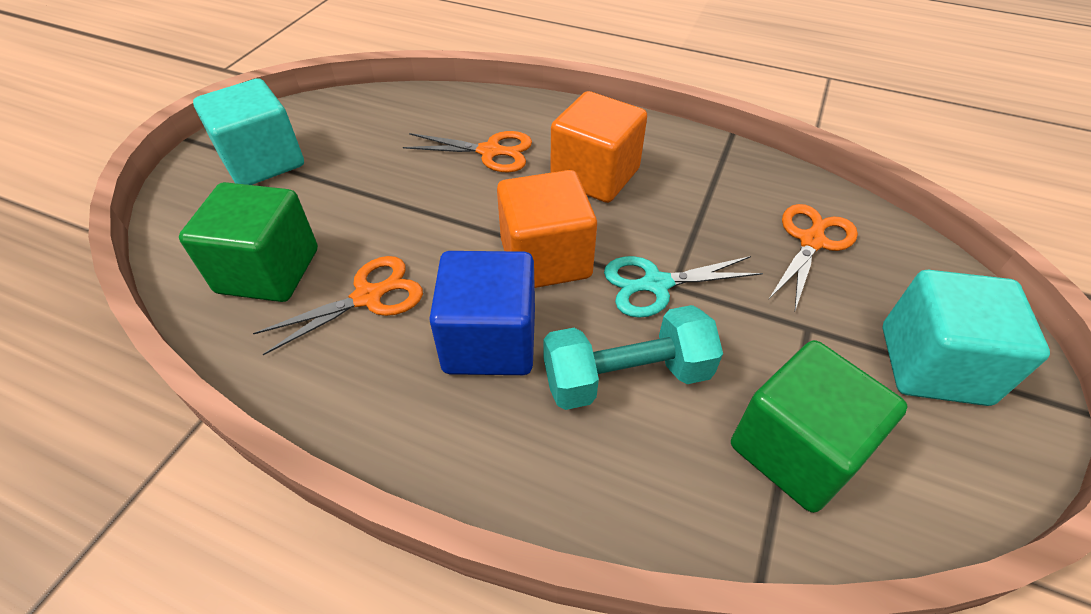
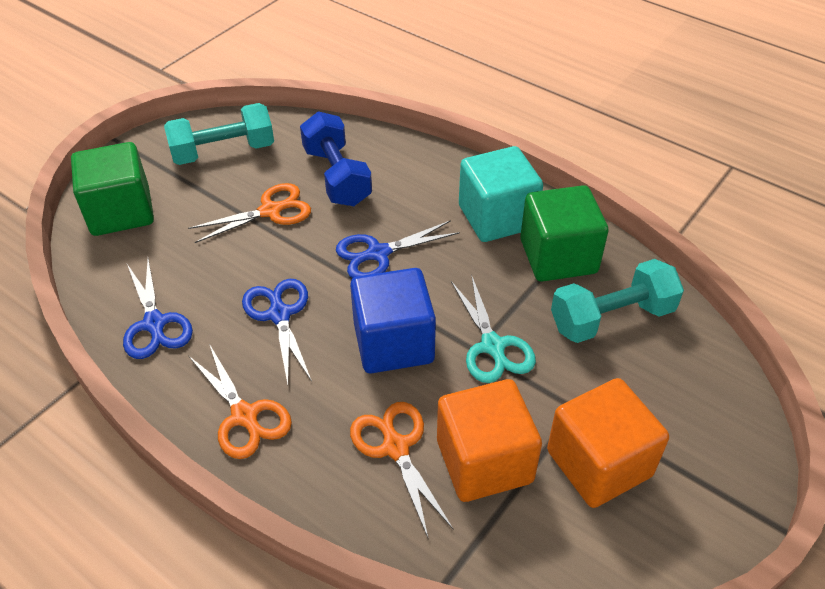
blue dumbbell: none = 0 -> [300,111,372,206] = 1
blue scissors: none = 0 -> [123,259,193,359] [242,279,312,384] [336,220,460,278] = 3
turquoise cube: [193,78,304,185] [882,270,1050,406] = 2 -> [459,146,543,242] = 1
turquoise dumbbell: [543,305,723,410] = 1 -> [164,103,274,165] [551,259,684,343] = 2

